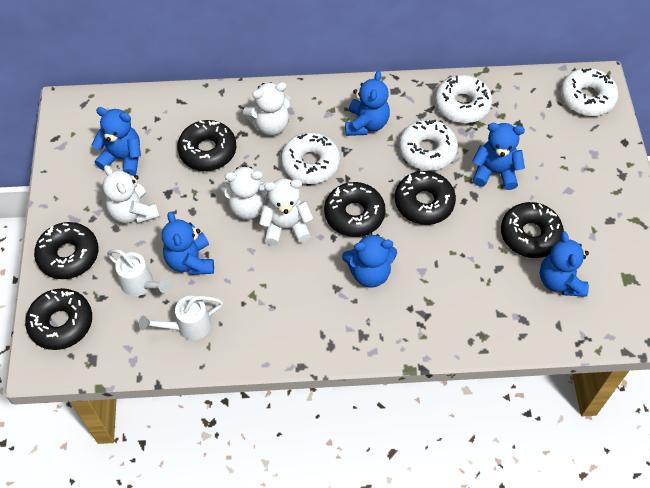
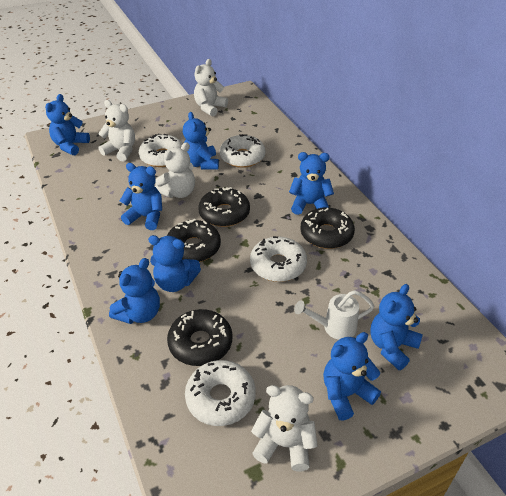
black donut: [25,288,92,350] [34,222,98,279] [177,120,236,171] [324,182,385,237] [395,171,456,225] [501,202,564,258] = 6 -> [167,219,221,262] [167,309,233,366] [198,187,250,227] [300,207,355,249] = 4
blue teddy bear: [92,107,141,176] [162,212,214,275] [342,232,397,288] [345,71,390,136] [472,123,525,190] [540,231,589,297] = 6 -> [45,94,90,155] [109,258,160,324] [120,163,162,230] [148,235,201,292] [183,112,219,170] [289,152,334,215] [323,332,381,421] [370,284,423,370] = 8
white watering can: [107,249,171,296] [139,296,223,340] = 2 -> [294,290,374,340] = 1

